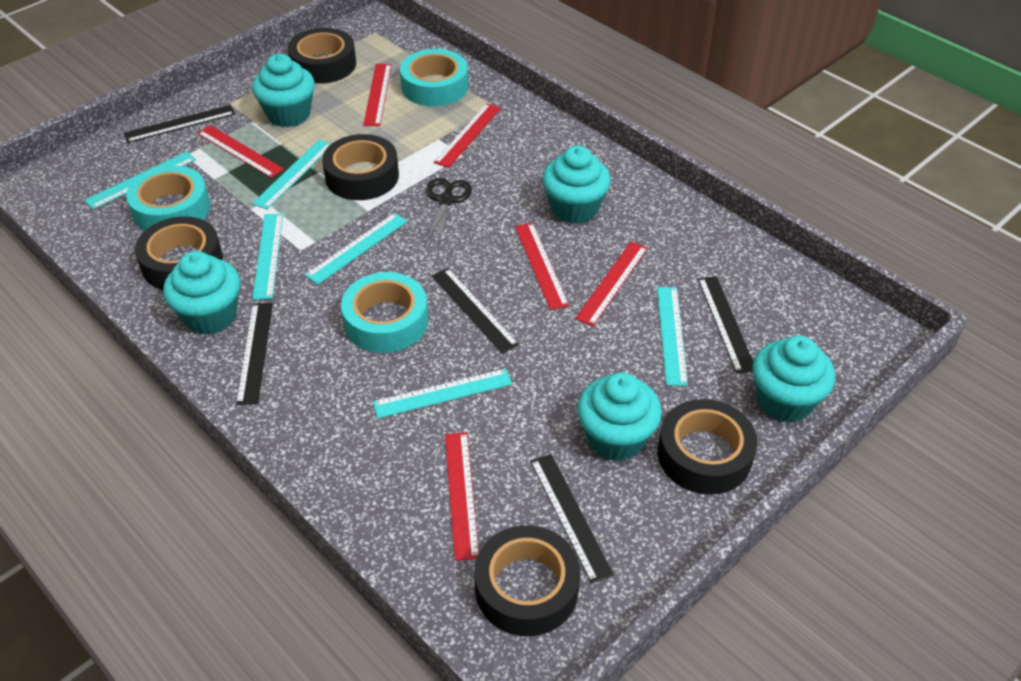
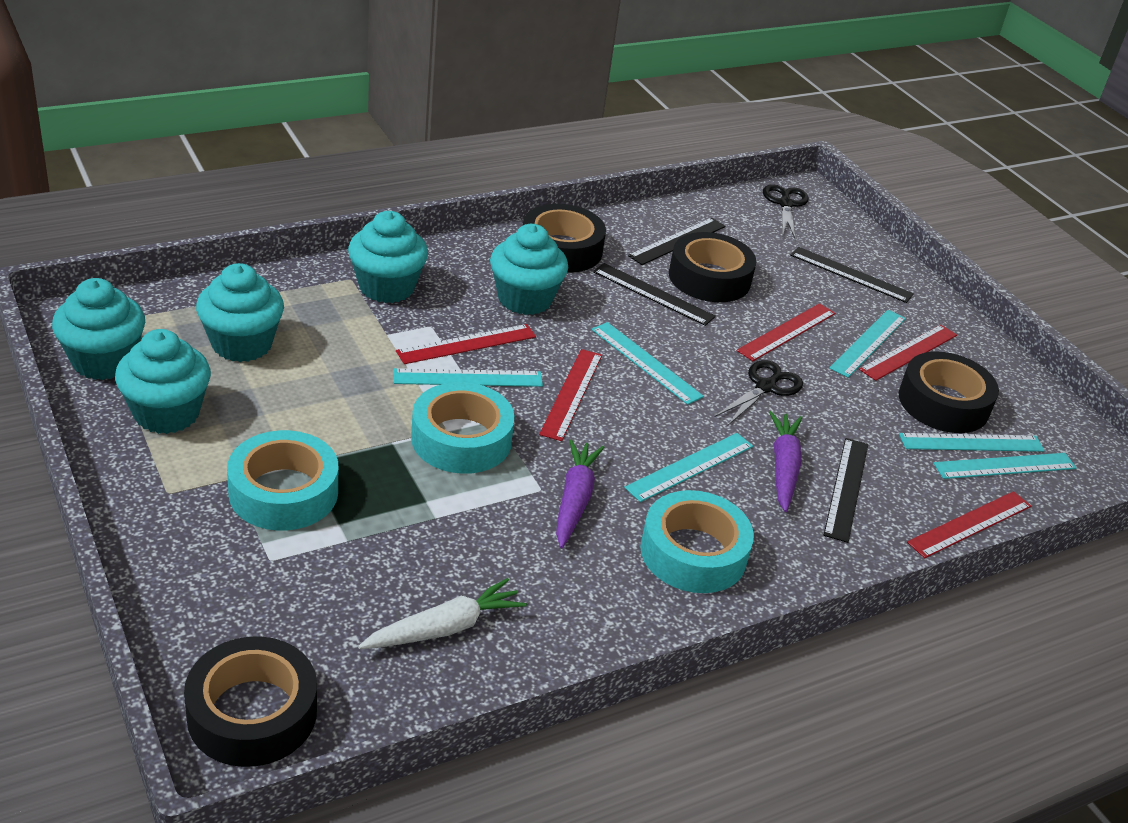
black ruler: [124,105,235,143] [236,303,273,405] [432,268,519,354] [530,454,614,583] [698,276,753,374] = 5 -> [593,263,716,326] [628,218,726,265] [790,247,914,303] [824,438,868,543] = 4
black scissors: [426,178,472,243] = 1 -> [714,360,803,425] [763,184,809,239] = 2
black tape: [135,216,223,290] [287,28,356,84] [322,134,399,200] [474,525,580,636] [658,399,757,495] = 5 -> [184,637,317,767] [523,204,606,273] [669,232,756,302] [899,352,999,433] = 4
purple carrot: none = 0 -> [556,439,605,548] [769,411,802,512] = 2
red ruler: [197,125,284,178] [363,64,392,126] [434,103,501,168] [445,432,479,561] [515,223,569,310] [575,242,648,326] = 6 -> [396,324,536,364] [539,349,602,441] [737,303,836,361] [859,325,957,381] [907,491,1031,558] = 5
white carrot: none = 0 -> [358,578,527,649] = 1

